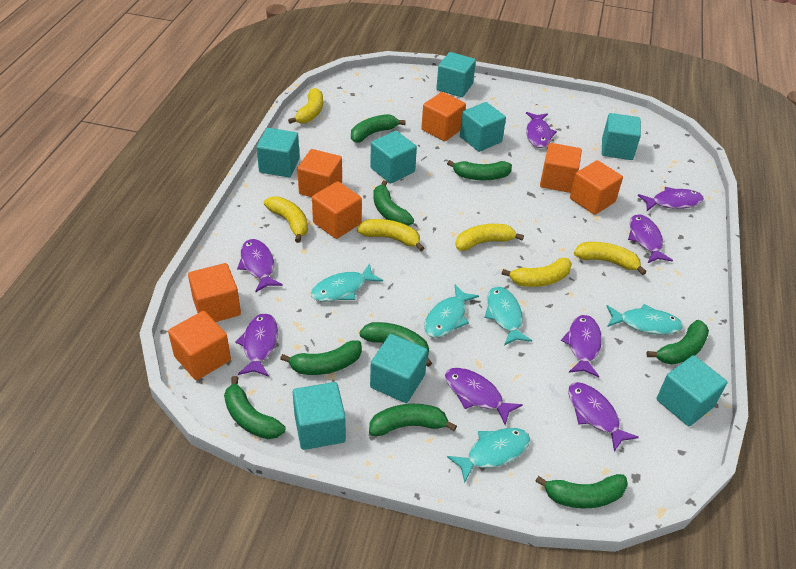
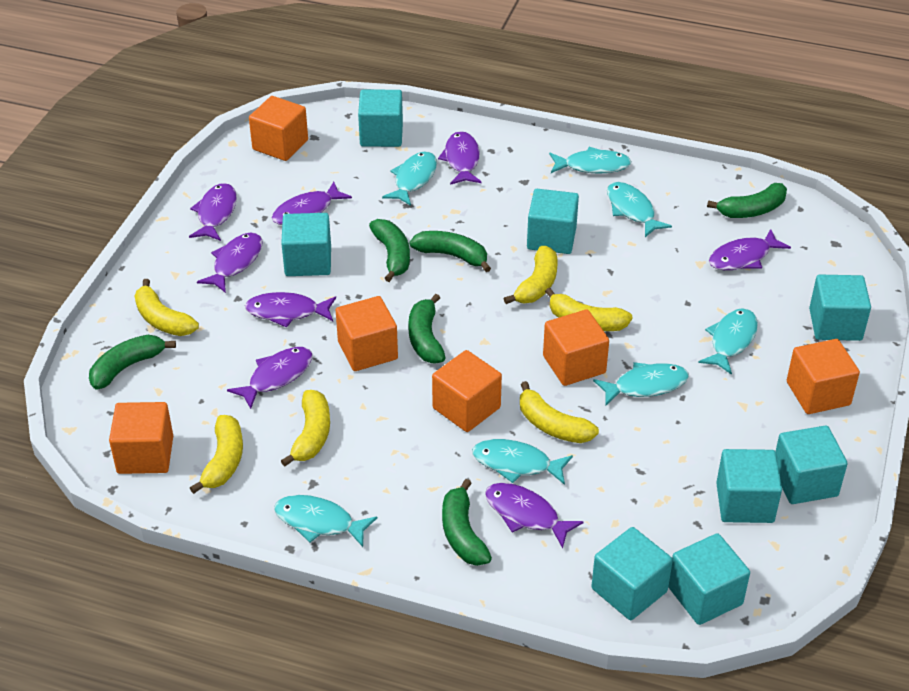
green banana: [224,376,285,439] [280,340,362,375] [351,114,406,142] [359,322,432,367] [369,404,457,436] [373,180,414,226] [447,160,512,180] [535,474,628,508] [646,320,709,365] = 9 -> [89,335,176,390] [369,219,410,282] [408,294,445,364] [410,231,491,272] [442,479,492,566] [707,183,787,218] = 6
orange cube: [168,311,231,380] [188,263,241,322] [297,149,342,197] [312,181,362,239] [421,92,466,141] [540,143,582,193] [570,160,623,215] = 7 -> [109,402,173,474] [249,96,308,161] [336,296,398,371] [432,350,502,432] [543,309,609,386] [787,339,860,414] = 6
turquoise fish: [311,263,383,302] [424,285,479,338] [447,428,530,483] [484,286,532,345] [607,304,683,335] = 5 -> [274,495,377,547] [382,152,437,206] [472,439,573,485] [549,147,632,174] [593,362,689,405] [607,182,672,237] [698,308,758,375] = 7

